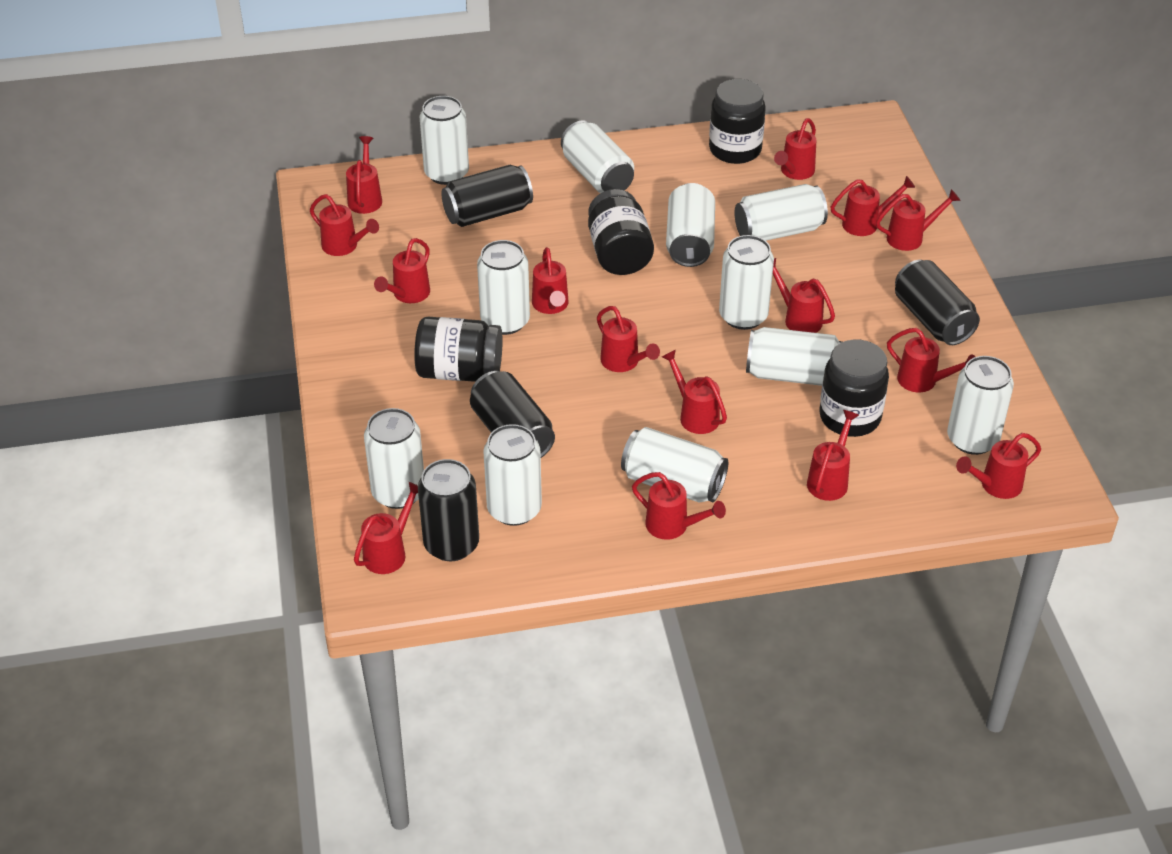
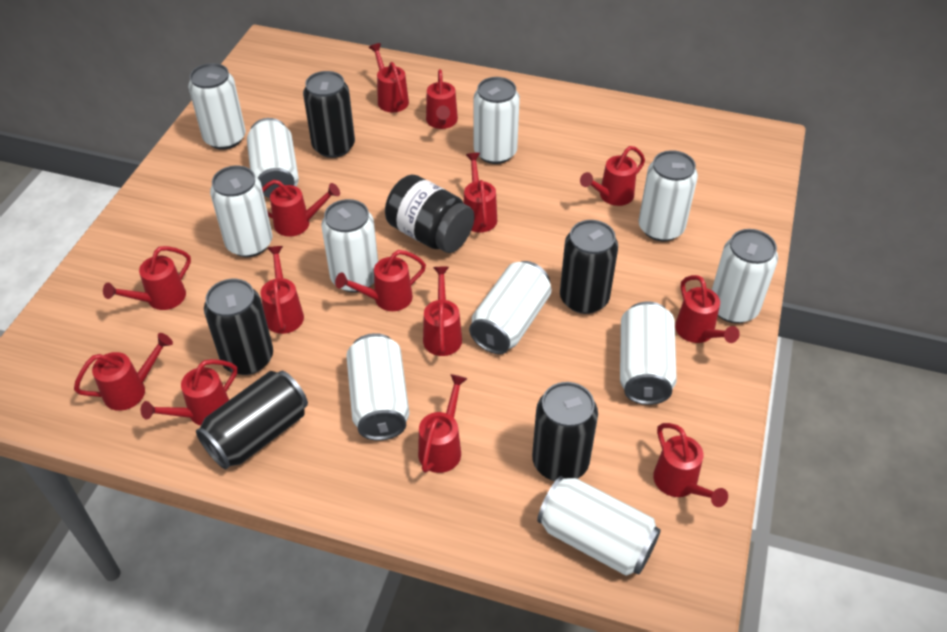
black can: [418,459,479,561] [441,165,533,227] [470,371,555,458] [895,260,980,345] = 4 -> [196,371,308,469] [204,279,273,375] [303,71,355,158] [532,382,598,481] [560,220,618,314] = 5
black jar: [414,317,502,382] [588,189,654,275] [709,79,766,164] [819,340,889,437] = 4 -> [385,174,474,253] = 1
red watering can: [310,194,379,256] [346,136,382,214] [354,482,418,574] [374,238,430,303] [532,247,569,314] [597,306,660,372] [632,472,726,540] [662,350,727,434] [773,258,835,333] [774,118,816,180] [807,410,859,501] [831,176,915,236] [876,189,961,251] [887,328,975,392] [956,433,1041,499] = 15 -> [74,333,173,411] [103,246,191,310] [141,359,237,426] [261,246,304,334] [262,180,340,237] [335,250,426,311] [369,43,409,113] [418,374,467,473] [423,267,462,356] [426,69,458,129] [463,153,497,233] [580,146,645,206] [653,423,728,507] [675,275,740,343] = 14

